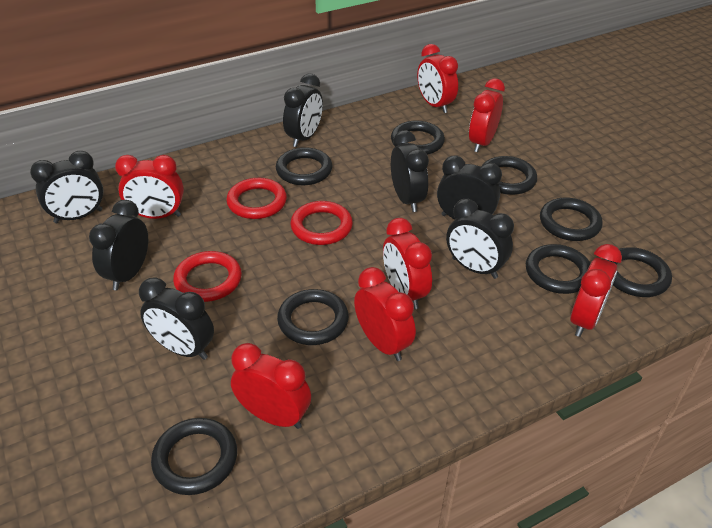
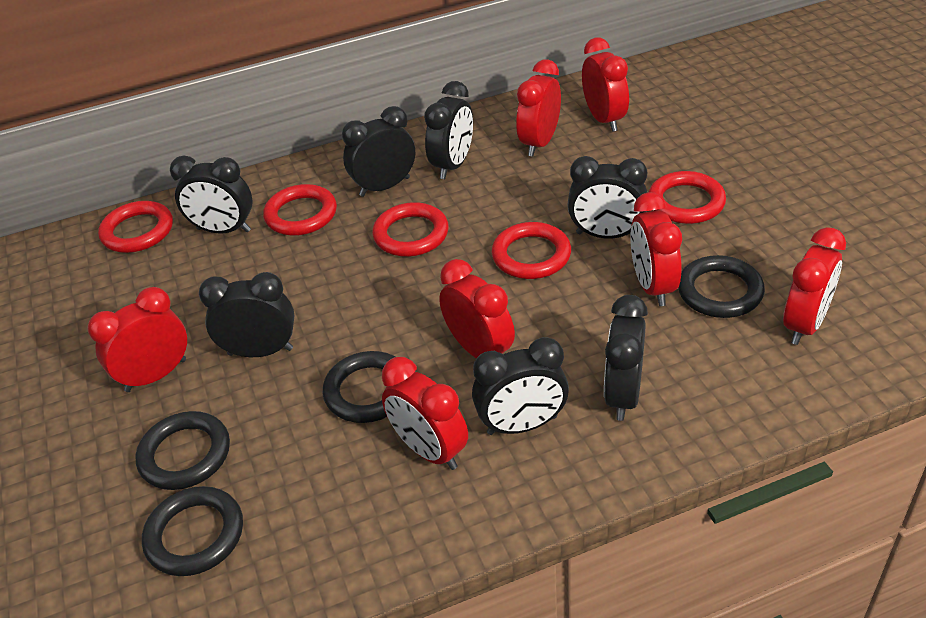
black ring: [151,418,237,495] [276,147,332,185] [277,289,349,345] [391,121,445,155] [483,156,537,195] [526,244,591,294] [540,198,603,241] [605,247,672,297] = 8 -> [135,411,230,490] [142,486,243,576] [323,351,395,423] [678,255,765,318] = 4
red ring: [173,251,242,302] [226,178,287,219] [290,201,353,245] = 3 -> [98,201,173,253] [263,184,337,236] [372,202,449,257] [492,222,571,279] [649,171,726,224] = 5

